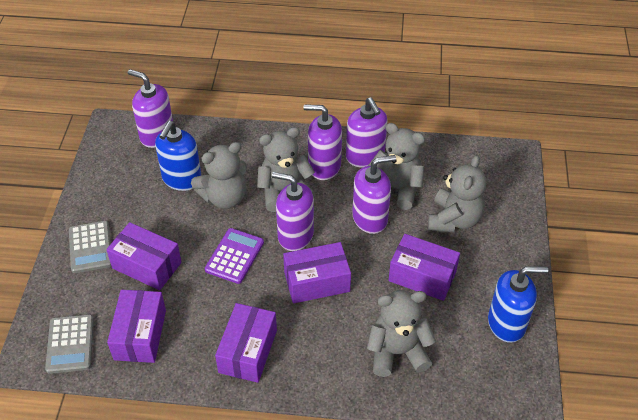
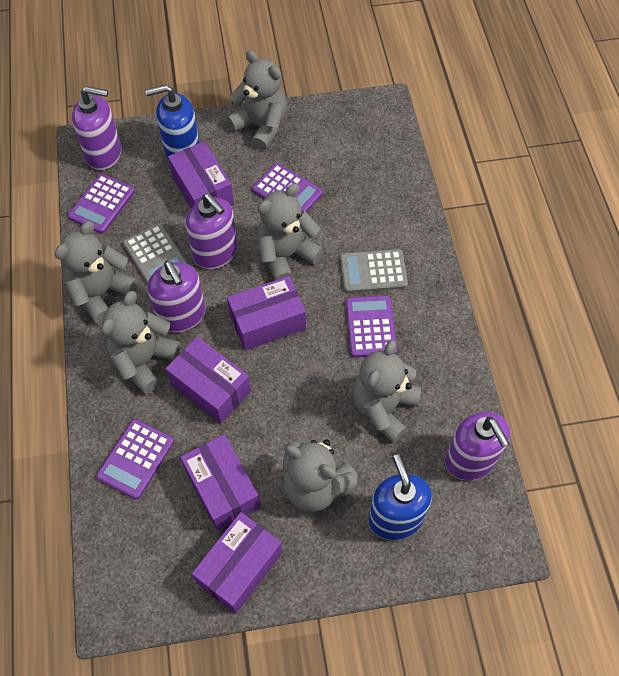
grey teddy bear: [191,142,247,209] [257,127,315,212] [367,290,436,377] [368,123,425,210] [428,155,486,232] = 5 -> [55,221,138,324] [101,291,181,394] [227,50,287,150] [257,184,324,280] [283,439,358,512] [353,340,422,443] = 6
purple calculator: [205,228,264,284] = 1 -> [68,174,135,234] [96,419,174,499] [252,163,323,212] [346,295,397,357] = 4
purple soap dispenser: [128,69,173,148] [272,172,314,251] [304,104,342,180] [346,97,387,167] [352,155,396,234] = 5 -> [72,86,121,170] [147,260,205,333] [186,193,238,269] [445,412,510,480] = 4

